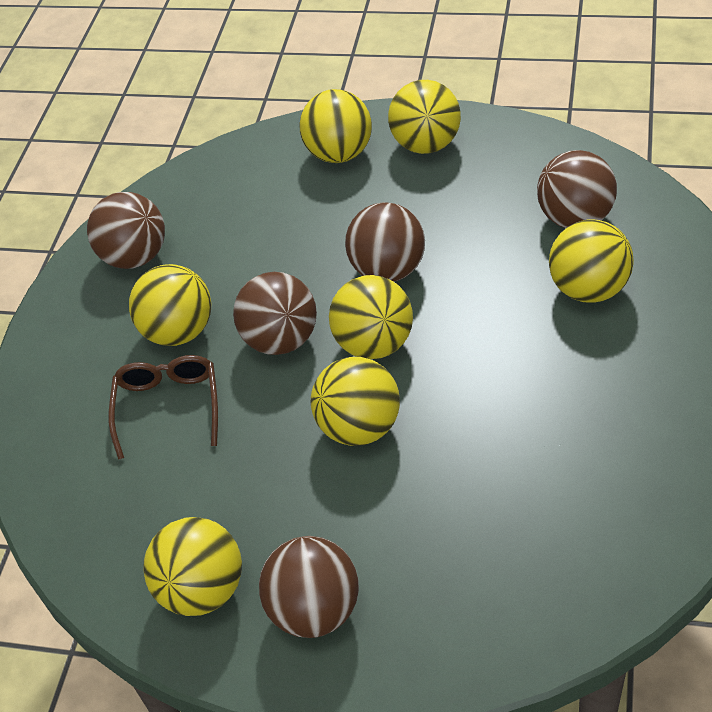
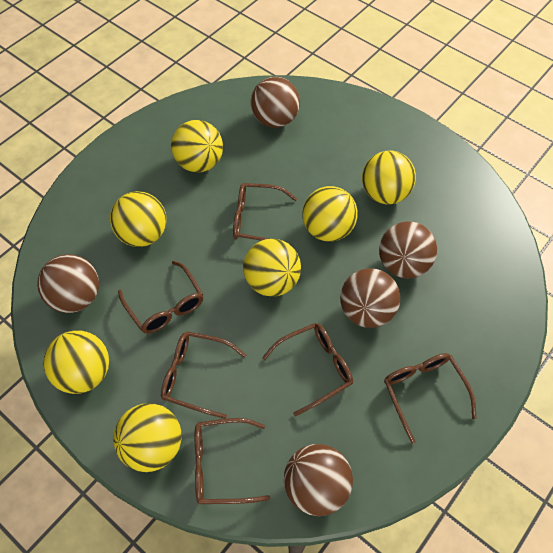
brown glasses: [109,355,218,460] = 1 -> [118,261,204,334] [161,331,246,419] [195,418,270,504] [233,183,297,241] [262,323,353,417] [384,353,477,444] = 6

